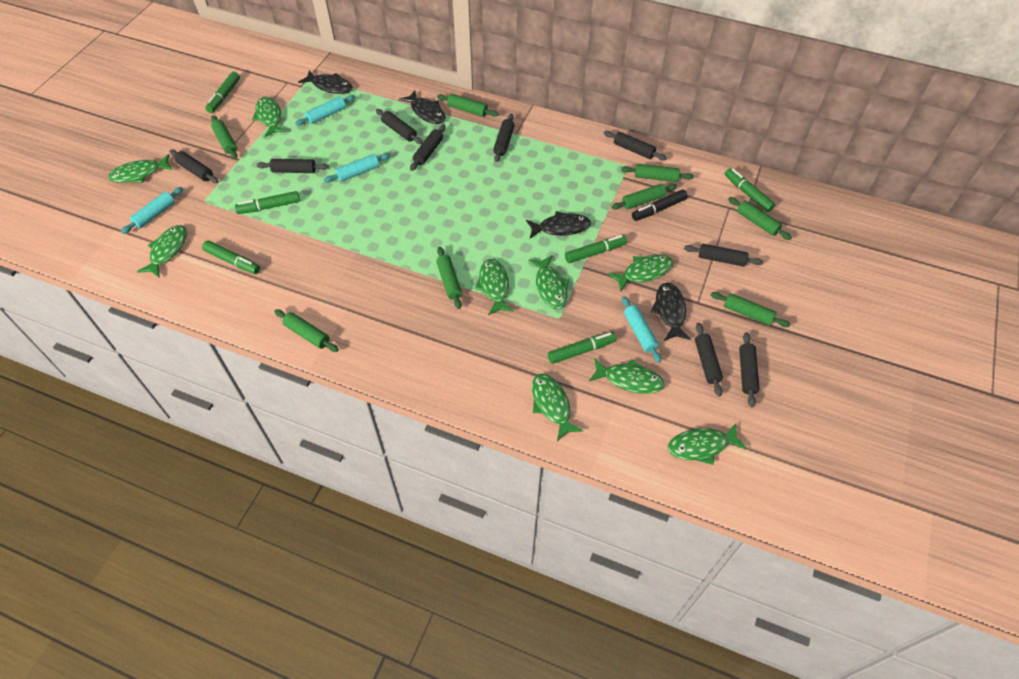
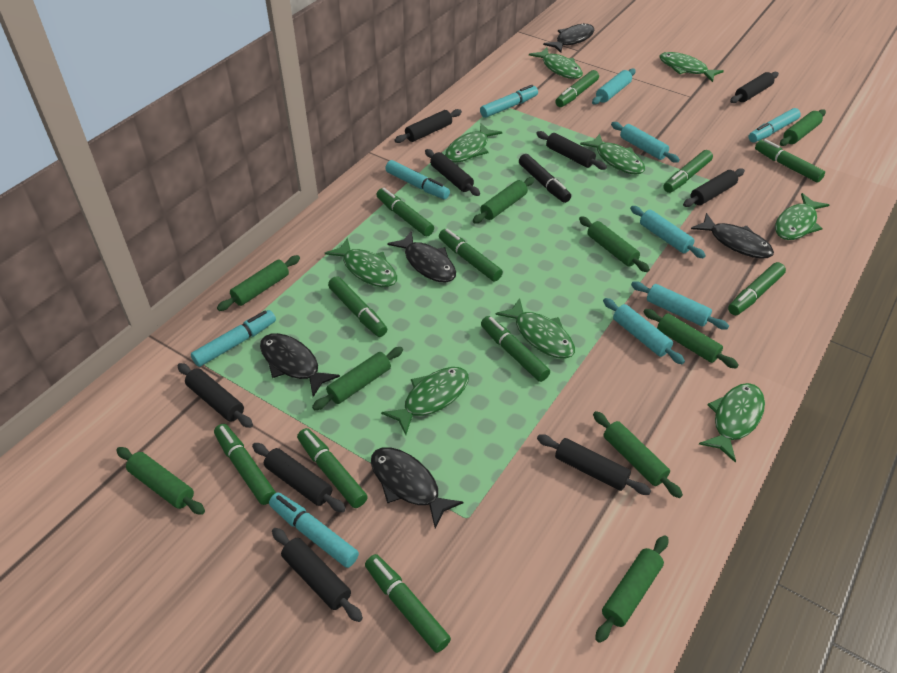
black fish: [298,70,353,94] [399,90,446,124] [526,211,591,238] [651,283,691,341] = 4 -> [260,333,340,397] [371,447,464,529] [387,231,456,283] [543,23,594,53] [691,213,774,259] = 5
green marker: [202,240,260,274] [205,72,240,113] [235,191,300,214] [548,332,616,364] [565,235,627,263] [725,168,775,212] = 6 -> [214,424,276,505] [297,428,368,508] [328,276,387,337] [365,554,451,653] [376,188,434,236] [439,229,503,281] [481,316,550,382] [555,70,599,107] [664,150,713,193] [728,262,786,315] [755,139,825,183] = 11
green rolling pin: [211,115,238,159] [274,309,339,352] [436,247,462,309] [437,94,499,117] [611,184,677,210] [621,164,694,182] [711,292,791,327] [728,197,792,240] = 8 -> [116,447,205,515] [217,255,300,311] [312,347,403,410] [473,177,534,223] [579,216,650,272] [593,411,683,498] [595,535,668,643] [643,309,739,369] [780,109,826,146] = 9
turquoise marker: none = 0 -> [191,310,276,367] [269,492,359,568] [385,160,450,199] [480,85,538,118] [748,108,801,143] = 5
turquoise rolling pin: [121,187,183,234] [295,95,355,126] [324,153,390,183] [622,296,661,363] = 4 -> [592,69,636,105] [603,298,685,364] [611,122,680,163] [630,206,706,258] [631,281,729,330] = 5

